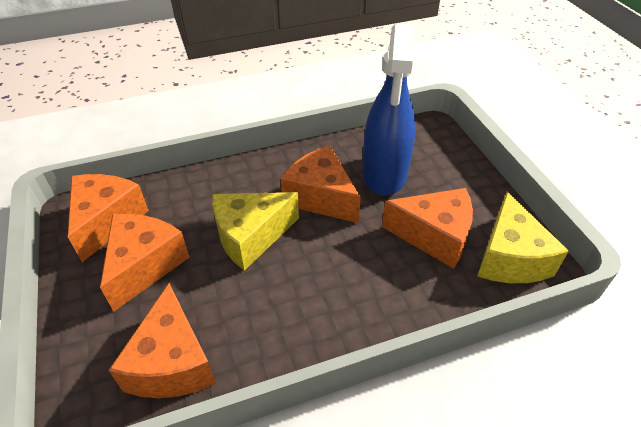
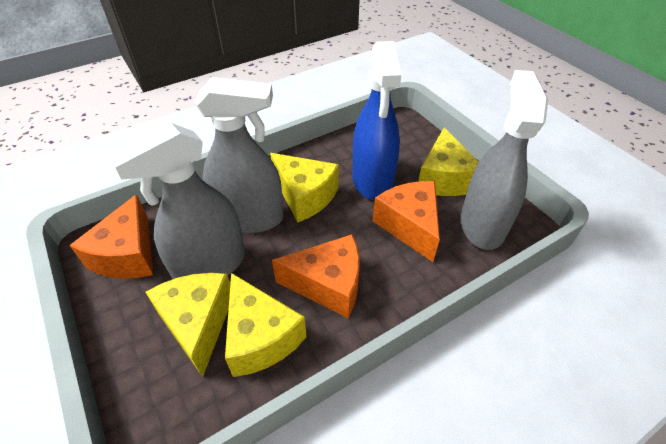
grey spray bottle: none = 0 -> [107,123,245,279] [195,77,284,234] [460,70,548,250] = 3
orange cheese: [68,174,149,262] [100,214,190,312] [108,283,216,398] [281,145,361,223] [382,188,473,269] = 5 -> [69,194,153,279] [272,234,360,318] [373,181,440,262] = 3
yellow cheese: [212,192,299,271] [477,192,569,283] = 2 -> [146,273,230,377] [225,273,307,377] [270,153,339,223] [418,128,479,196] = 4

